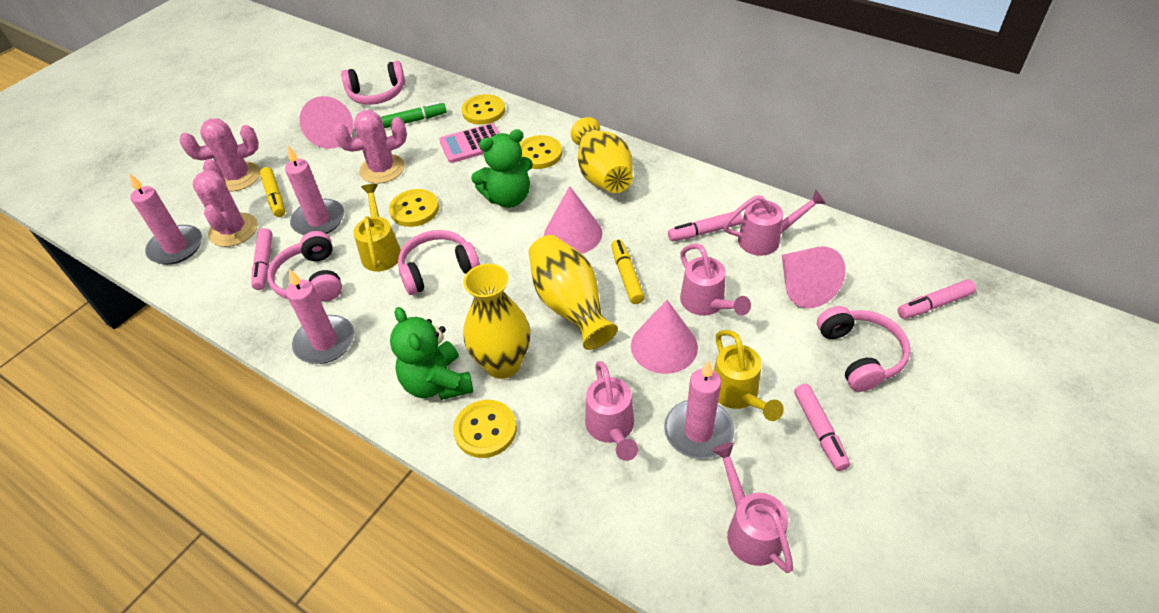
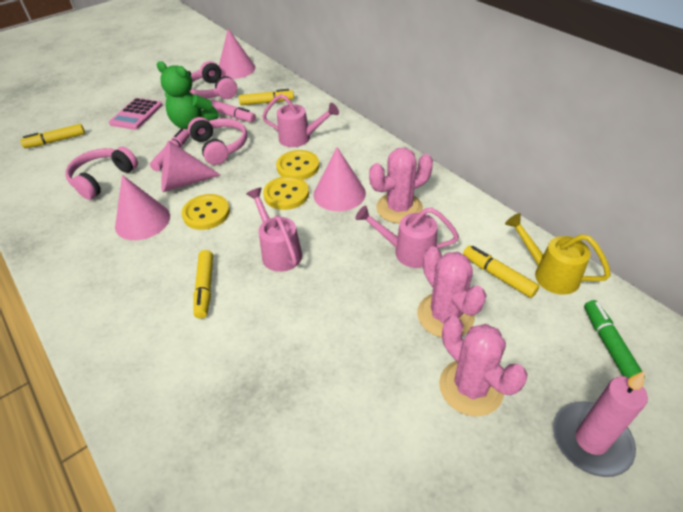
green teddy bear: [390,307,473,400] [471,129,533,208] = 2 -> [157,61,219,129] = 1
pink candle: [129,173,202,265] [285,146,344,235] [286,269,354,364] [664,360,734,459] = 4 -> [553,371,648,477] = 1
pink headphones: [267,231,342,302] [341,61,405,105] [398,230,480,295] [817,306,910,392] = 4 -> [65,147,138,200] [188,117,247,165] [190,61,237,99] = 3
pink marker: [251,228,272,290] [668,211,743,241] [794,384,850,471] [898,279,976,319] = 4 -> [150,128,190,171] [210,99,256,122] = 2
pink watering can: [585,361,638,461] [680,244,751,316] [712,442,793,573] [723,190,826,256] = 4 -> [246,188,302,272] [262,94,339,147] [355,205,459,268] = 3
yellow button: [389,189,439,227] [453,400,517,458] [462,94,505,125] [520,135,562,169] = 4 -> [182,194,230,230] [263,176,309,210] [276,150,319,180] = 3
yellow marker: [260,167,285,217] [611,239,645,304] = 2 -> [20,124,85,148] [193,250,213,319] [239,89,294,105] [463,245,539,298] = 4
yellow vase: [463,264,530,379] [529,235,618,350] [571,117,633,193] = 3 -> none = 0
yellow watering can: [353,184,401,272] [714,330,784,421] = 2 -> [505,213,611,295] = 1

